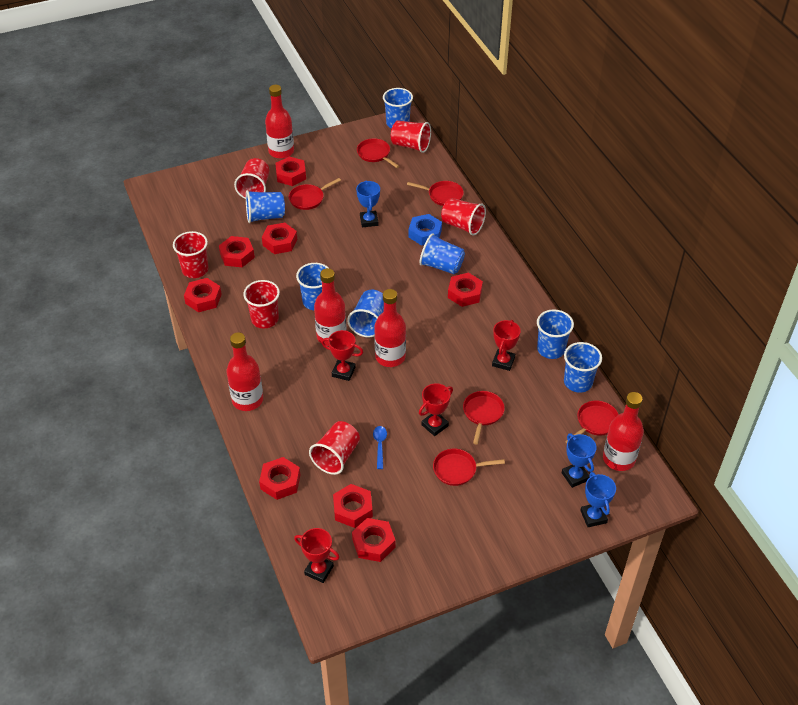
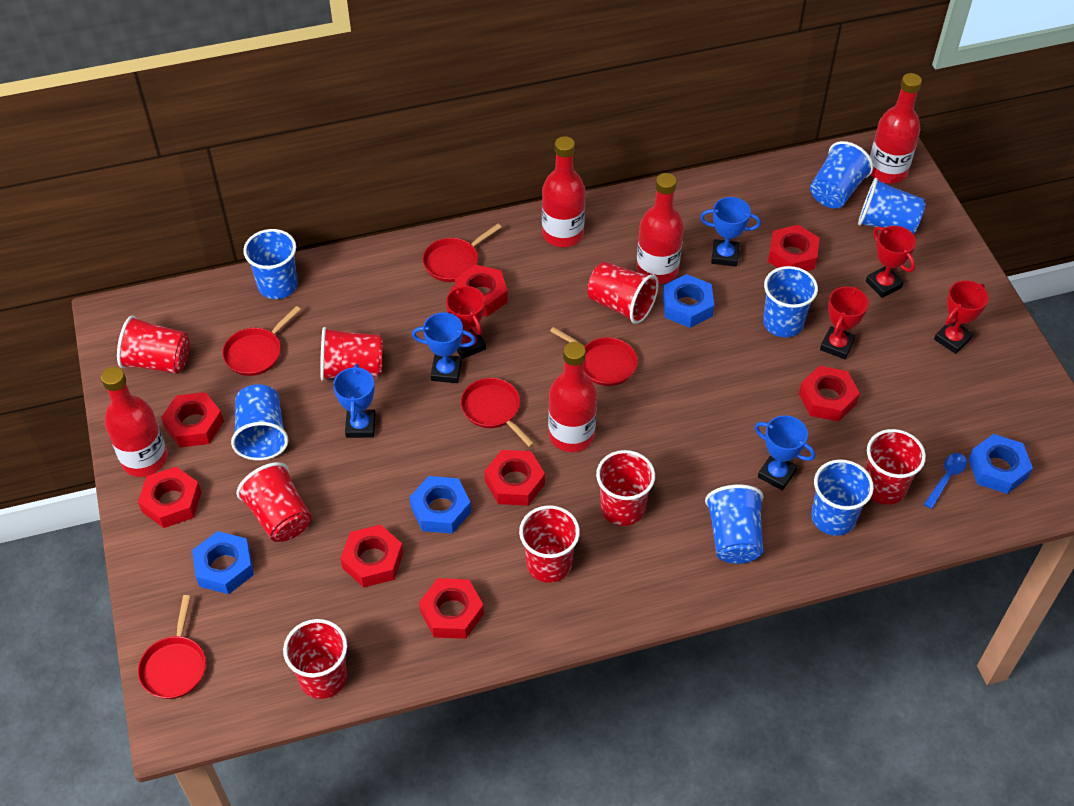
blue nut: [409,214,442,246] = 1 -> [192,531,254,594] [410,476,471,534] [663,274,714,328] [968,434,1033,494] = 4
blue trophy: [356,180,380,227] [562,433,596,488] [580,472,616,527] = 3 -> [333,364,376,438] [412,312,476,383] [700,197,761,267] [755,415,815,491] = 4
red cup: [173,231,209,278] [234,158,270,199] [243,280,280,328] [309,421,360,475] [391,120,431,153] [441,198,486,236] = 6 -> [117,316,190,374] [236,462,311,542] [283,619,347,699] [320,327,383,381] [519,505,580,583] [587,261,659,324] [596,450,655,526] [865,429,926,504] = 8
red pan: [289,178,341,210] [357,138,399,168] [407,181,464,206] [433,449,505,486] [463,391,505,445] [565,401,619,443] = 6 -> [138,595,206,699] [222,306,301,376] [423,224,502,282] [461,378,535,447] [550,327,638,386] = 5

